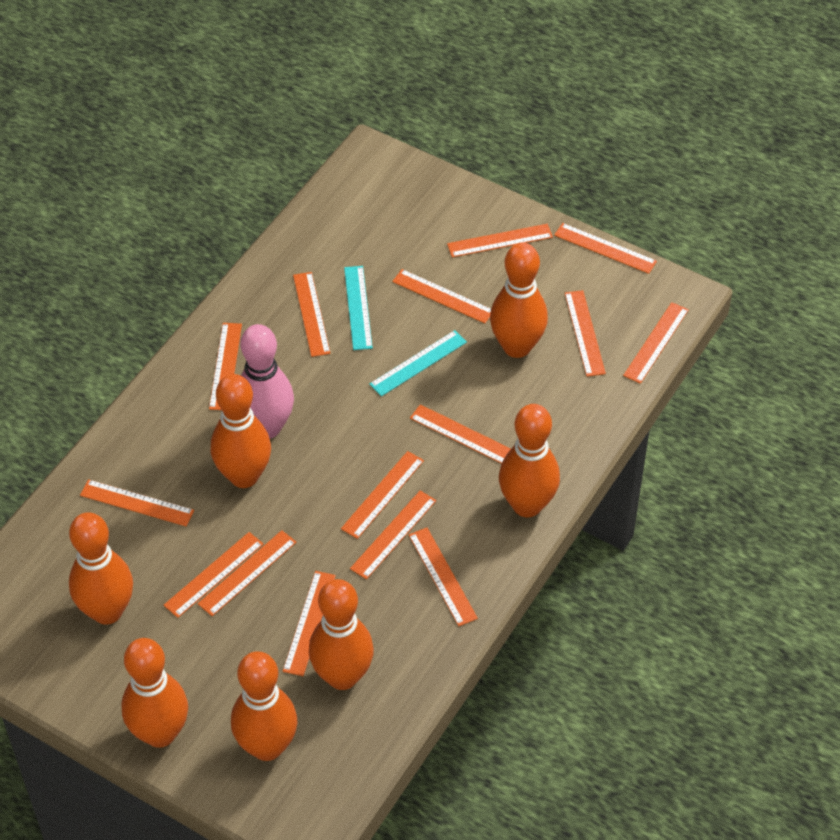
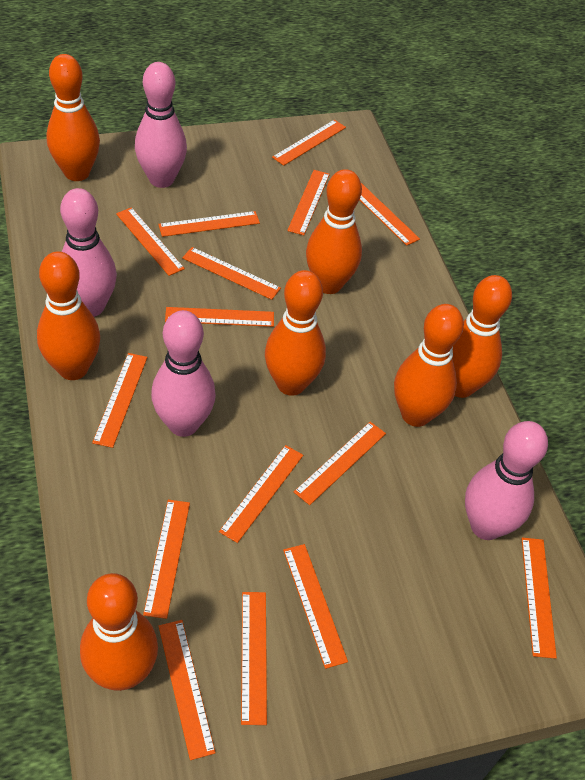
pink bowling pin: [240,324,294,439] = 1 -> [60,188,117,317] [135,62,187,188] [151,310,216,437] [465,421,548,540] = 4
turquoise ruler: [344,266,373,350] [369,330,467,396] = 2 -> none = 0

